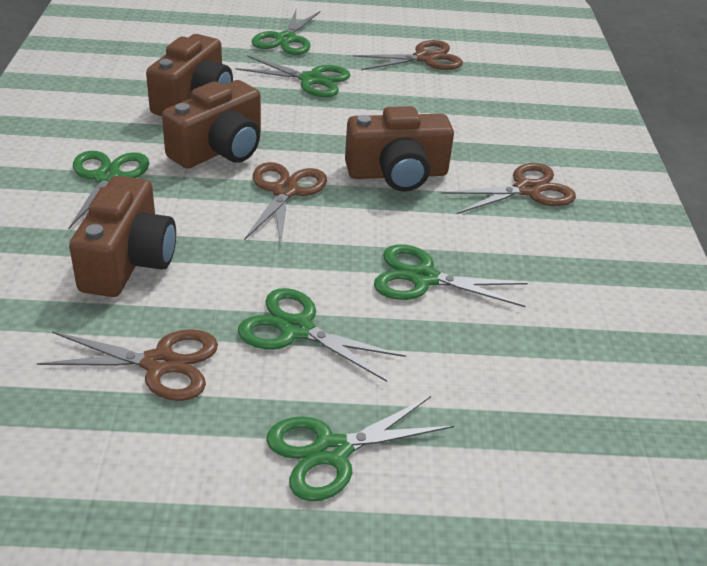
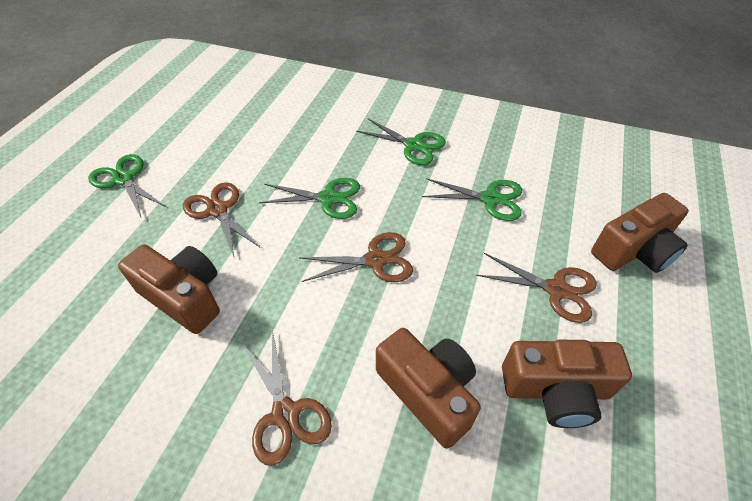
green scissors: [68,151,149,229] [235,55,351,97] [238,288,406,382] [251,10,320,55] [266,396,454,502] [374,245,528,307] = 6 -> [88,154,166,217] [259,178,360,219] [356,118,446,165] [422,178,522,221] = 4

